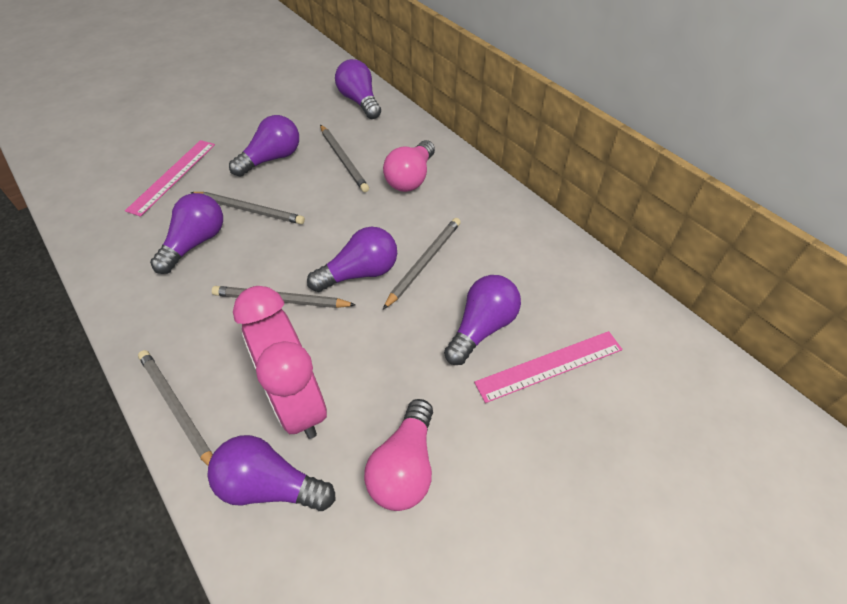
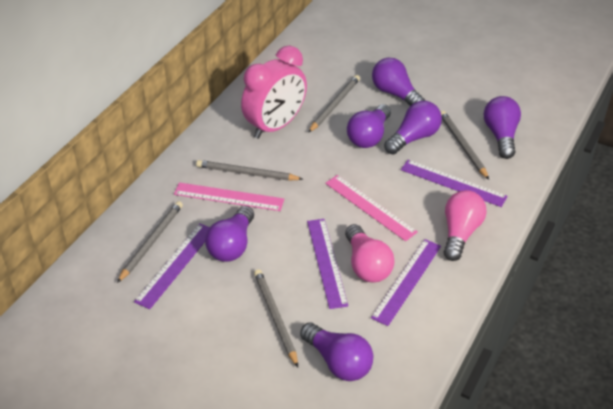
purple ruler: none = 0 -> [134,223,210,309] [307,219,348,309] [371,239,441,326] [401,160,508,207] = 4

